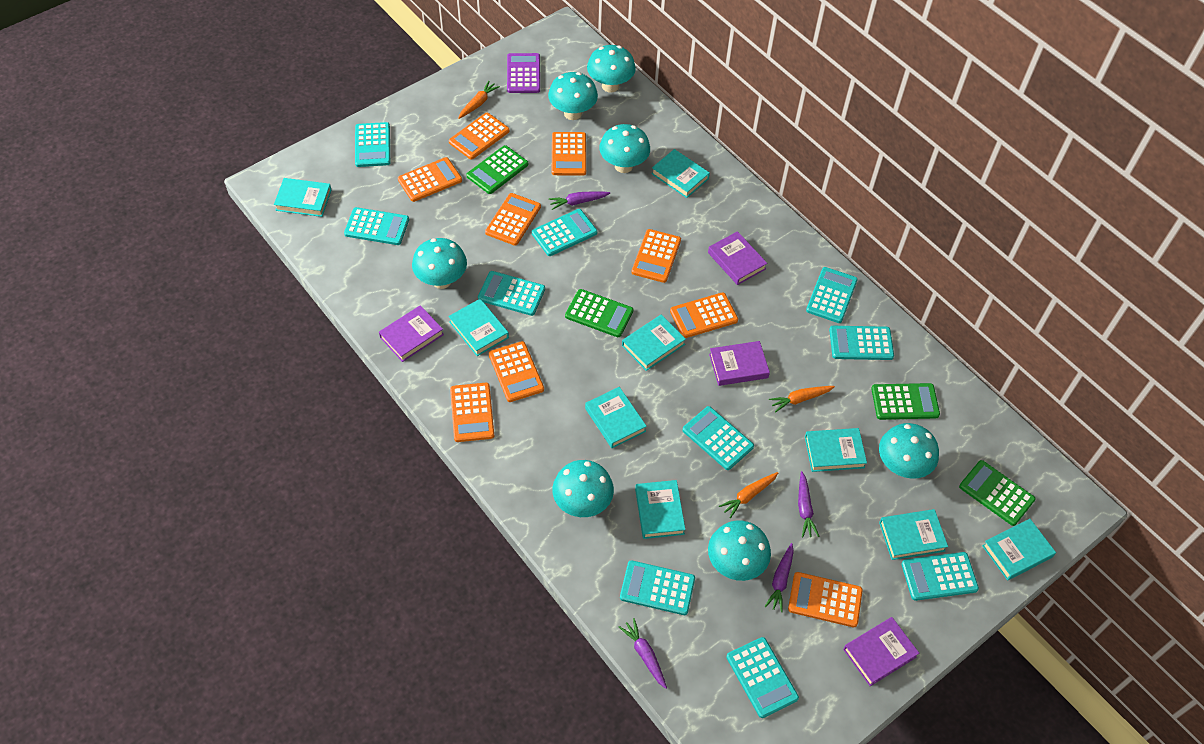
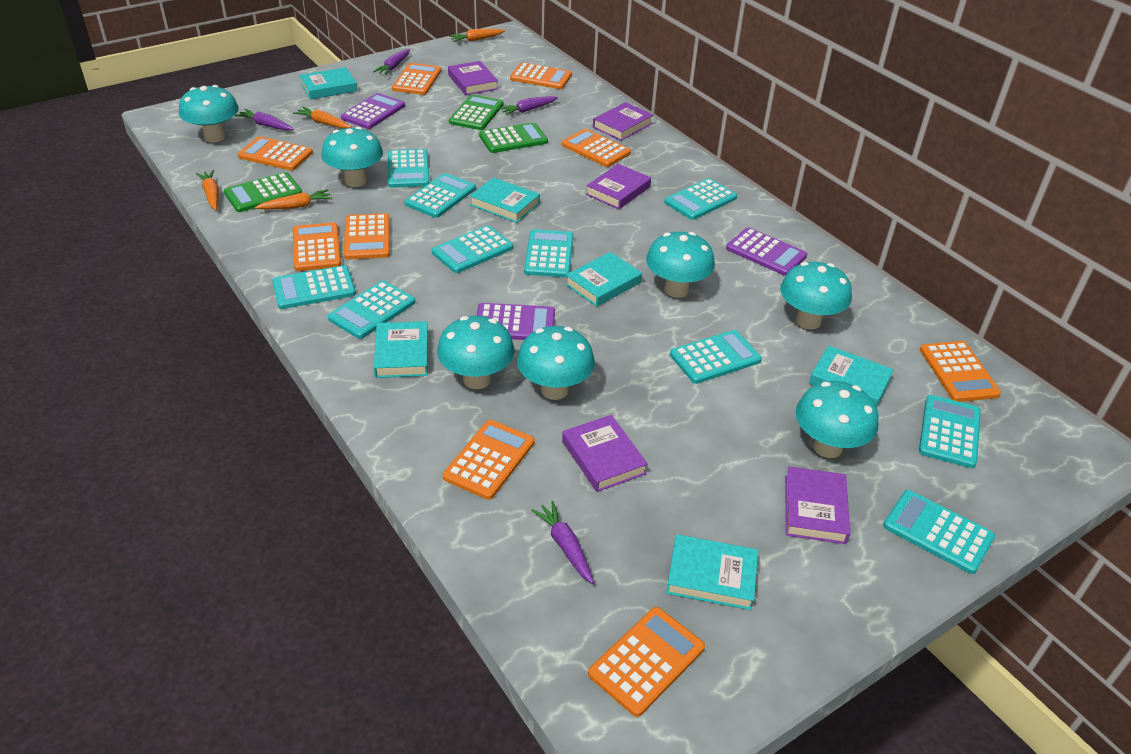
green calculator: [466,145,528,194] [565,289,633,337] [871,383,940,420] [959,460,1035,526] = 4 -> [224,172,302,212] [449,94,503,130] [479,122,548,153] = 3
orange carrot: [458,81,500,119] [719,472,778,518] [769,386,835,412] = 3 -> [196,170,219,210] [255,189,332,210] [293,107,351,129] [449,29,505,42] = 4
purple book: [379,305,444,362] [708,231,767,285] [709,341,770,386] [843,617,919,686] = 4 -> [448,61,498,95] [562,415,648,492] [586,164,651,209] [593,102,653,141] [785,466,850,544] = 5
purple calculator: [507,53,540,93] = 1 -> [341,93,405,129] [477,303,555,340] [726,227,807,276] = 3
turquoise book: [274,178,331,217] [448,299,509,356] [585,387,647,448] [622,315,686,371] [635,480,686,539] [651,149,710,198] [805,428,867,472] [879,509,948,560] [982,519,1056,580] = 9 -> [299,67,357,99] [374,321,428,378] [470,177,540,223] [565,252,642,307] [666,534,758,610] [809,345,894,407] = 6

